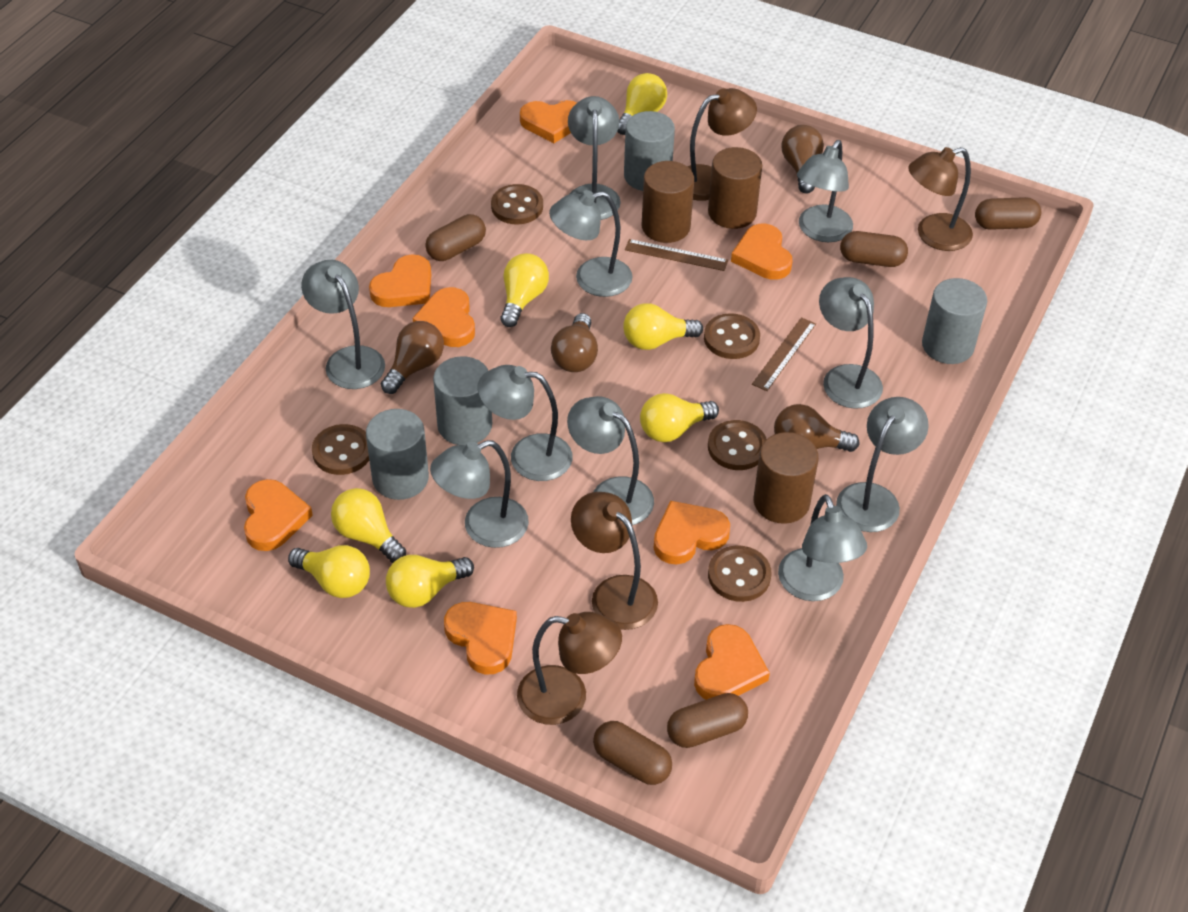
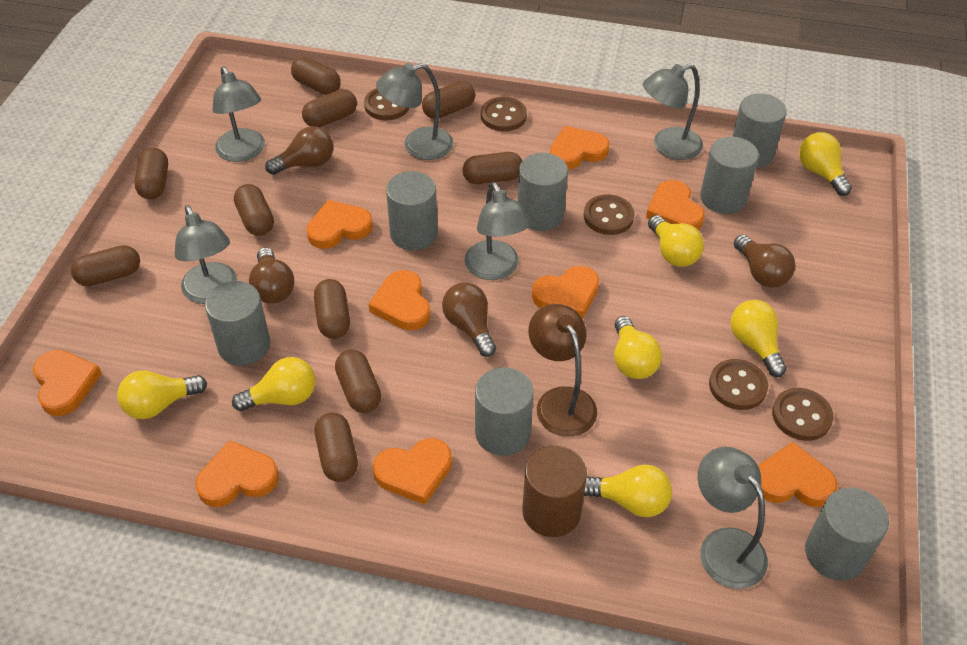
brown capsule: [425,214,486,261] [593,721,672,785] [667,693,748,748] [840,231,908,267] [975,197,1041,230] = 5 -> [71,245,140,286] [135,148,168,199] [234,184,274,236] [291,57,341,95] [302,89,357,127] [314,279,350,339] [315,413,358,482] [335,350,381,413] [422,81,475,119] [463,152,522,184] = 10
brown cylinder: [642,161,694,243] [708,147,762,229] [754,432,819,524] = 3 -> [522,446,587,537] = 1
brown lamp: [517,612,622,725] [571,492,658,630] [687,88,757,201] [908,147,973,251] = 4 -> [528,304,597,437] = 1
brown ruler: [625,239,728,271] [752,317,816,391] = 2 -> none = 0
grey cylinder: [366,409,429,500] [433,356,492,445] [624,111,675,191] [922,278,987,364] = 4 -> [205,281,270,366] [386,171,438,250] [475,367,534,456] [518,153,568,231] [700,137,759,214] [732,93,787,168] [805,487,889,581] = 7
grey lamp: [301,260,385,389] [430,440,529,548] [477,365,573,481] [549,190,633,297] [567,396,654,525] [568,96,621,220] [778,494,867,601] [797,140,853,242] [819,277,883,409] [836,397,929,532] = 10 -> [175,205,237,304] [213,66,265,162] [376,63,453,160] [465,182,531,280] [643,64,703,160] [698,447,768,589] = 6
orange heart: [244,479,313,551] [369,254,431,307] [413,287,475,347] [444,602,517,675] [520,100,577,143] [654,501,730,565] [694,624,770,700] [731,224,793,280] = 8 -> [33,350,102,416] [195,440,279,507] [306,200,373,249] [369,270,430,330] [373,438,452,505] [532,266,599,319] [550,126,610,170] [646,180,705,230] [758,442,838,507] = 9

